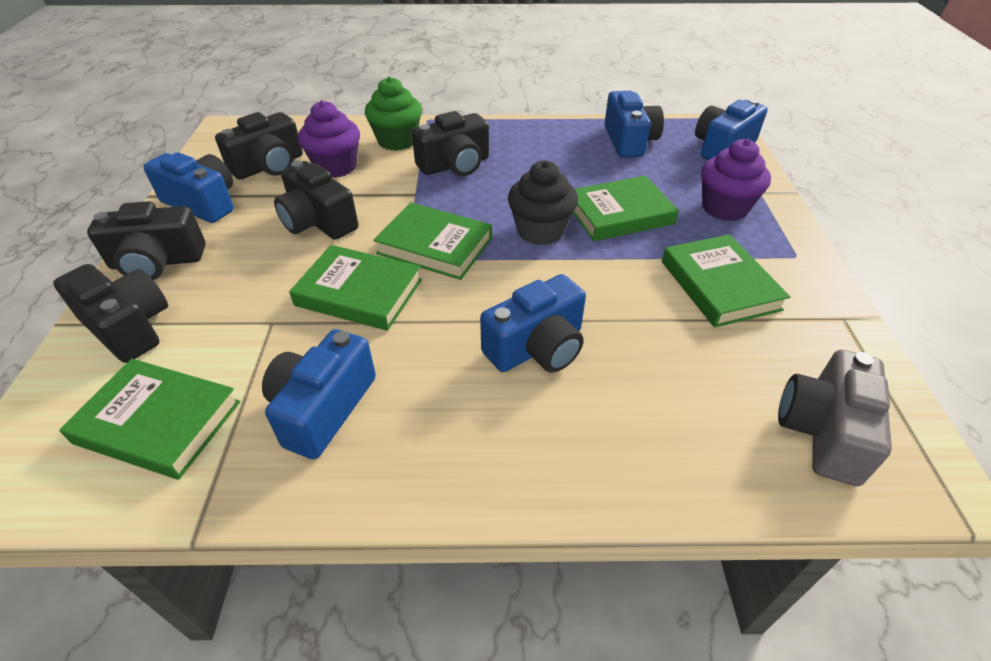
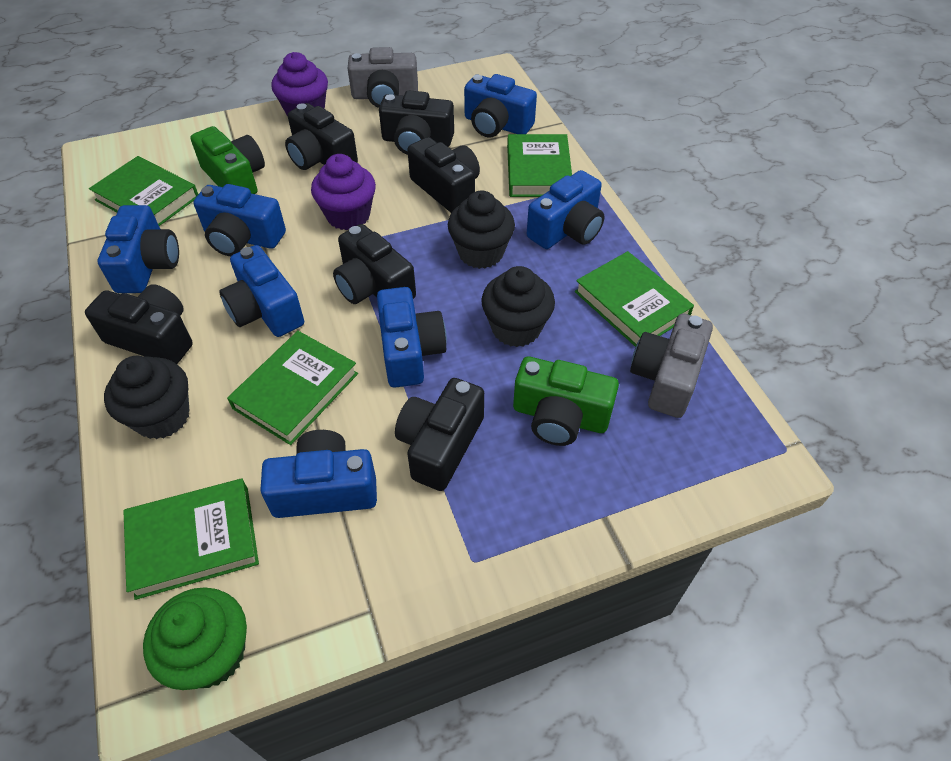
black camera: [53,264,168,363] [87,201,206,280] [215,112,303,180] [274,161,358,240] [412,111,489,176] = 5 -> [85,284,193,364] [285,103,358,170] [333,224,416,304] [379,90,454,155] [395,378,484,491] [407,137,480,213] = 6
black cupcake: [508,160,578,245] = 1 -> [104,356,190,439] [448,190,515,269] [481,266,555,347] = 3
blue camera: [143,152,234,223] [262,329,376,459] [480,274,586,373] [604,91,664,158] [695,99,768,160] = 5 -> [98,205,179,293] [194,184,286,256] [219,245,304,337] [260,430,377,518] [377,287,447,388] [464,74,537,138] [527,170,605,249] = 7
green camera: none = 0 -> [190,126,265,194] [513,356,619,446] = 2
grey camera: [778,350,892,486] = 1 -> [348,47,418,108] [630,313,713,418] = 2

